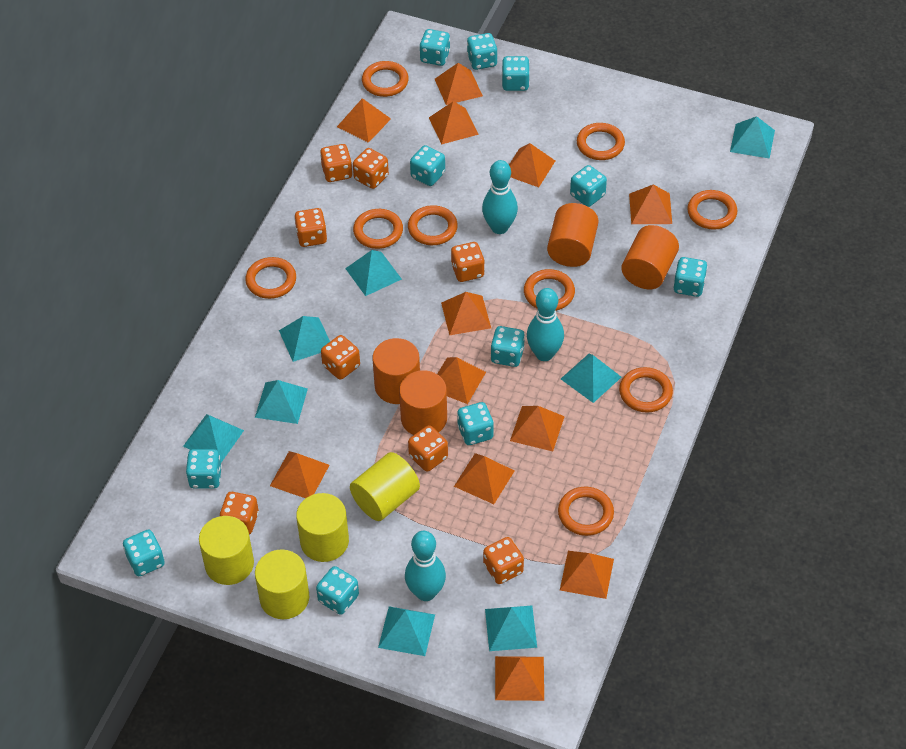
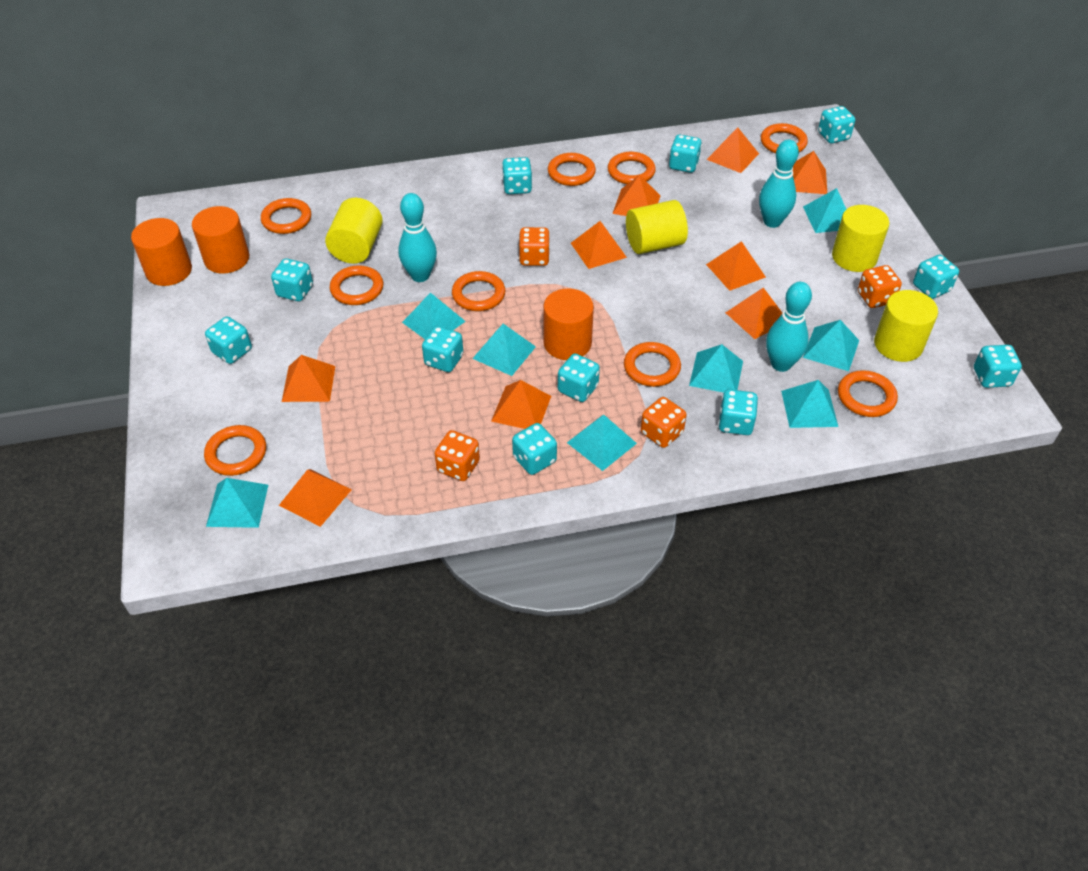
orange cylinder: [373,338,420,404] [399,370,447,435] [547,203,599,267] [621,225,679,289] = 4 -> [131,218,192,286] [192,206,249,274] [543,288,594,360] = 3
orange dice: [220,492,259,534] [294,208,327,247] [320,144,353,182] [321,335,360,380] [353,148,389,189] [408,425,448,472] [451,242,485,282] [483,537,524,584] = 8 -> [434,430,480,481] [519,227,550,266] [641,397,687,448] [858,265,902,308] = 4
orange pyramid: [270,451,329,498] [337,98,391,143] [429,101,479,145] [435,63,483,105] [437,357,486,404] [441,292,491,335] [454,453,514,504] [495,656,544,701] [509,143,555,187] [510,406,565,451] [560,551,614,599] [629,184,672,224] = 12 -> [279,469,352,527] [282,355,335,402] [491,380,551,429] [571,221,627,269] [612,175,661,216] [706,127,759,173] [706,241,766,291] [725,288,782,339] [793,151,827,194] = 9

